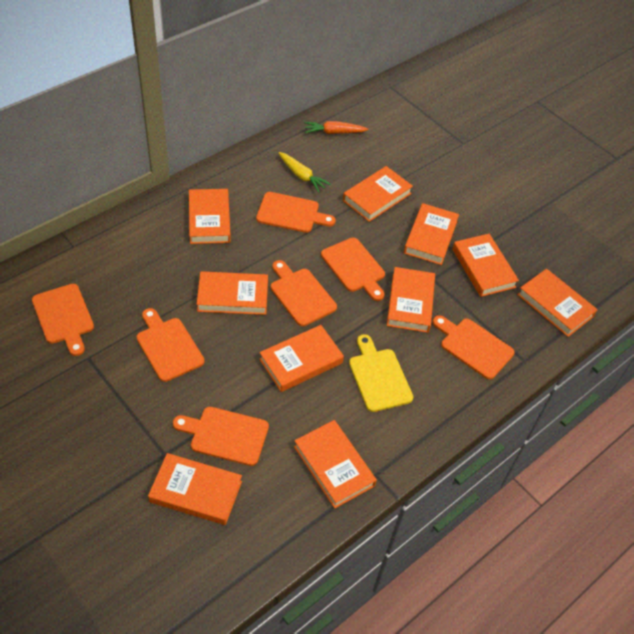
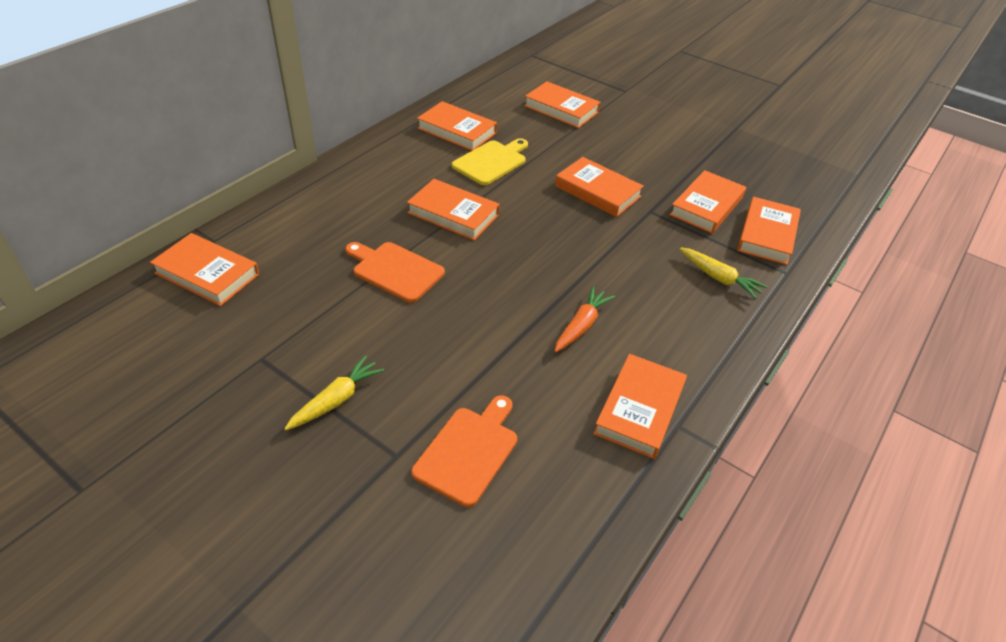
orange book: [148,453,242,525] [189,189,231,244] [197,271,268,315] [259,325,344,392] [294,420,377,508] [343,166,413,222] [387,267,435,333] [404,203,459,265] [452,234,519,297] [517,269,598,337] = 10 -> [150,233,259,306] [407,179,500,240] [417,101,497,151] [524,81,601,128] [555,157,644,217] [593,354,687,459] [670,170,746,234] [737,197,801,265] = 8
orange cutting board: [32,284,94,356] [137,308,205,382] [173,407,269,466] [256,192,336,233] [271,260,337,326] [321,238,385,301] [433,315,515,379] = 7 -> [345,242,445,303] [411,395,517,507] = 2
yellow carrot: [278,152,331,192] = 1 -> [284,355,384,430] [680,247,767,299] = 2

